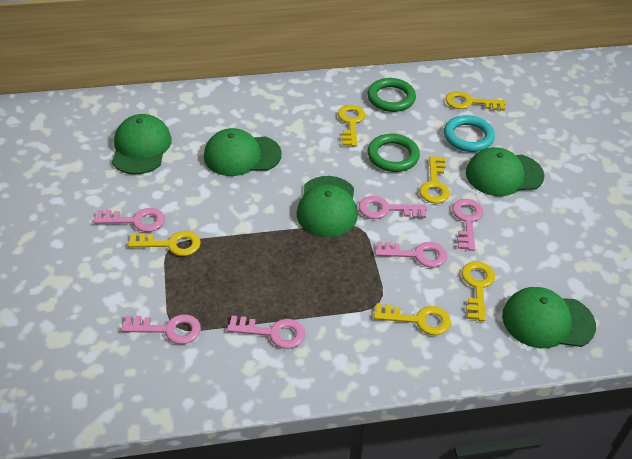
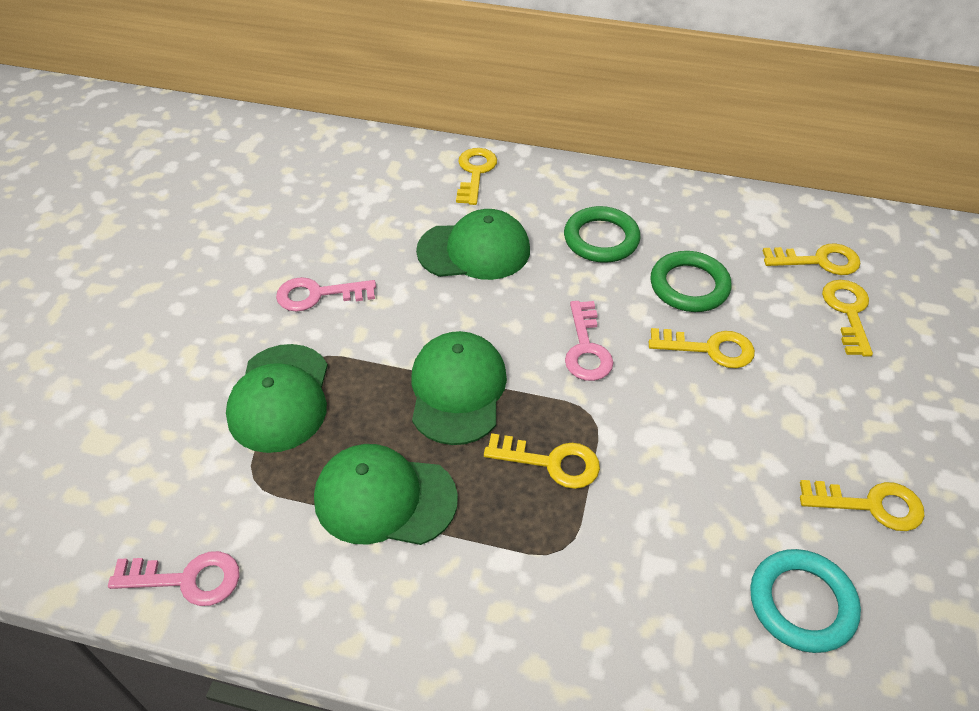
green cap: [112,114,172,174] [204,128,282,176] [297,176,358,237] [466,147,544,196] [502,287,596,348] = 5 -> [226,344,328,453] [314,444,458,545] [411,331,507,445] [416,209,530,280] = 4
pink key: [94,208,165,232] [121,314,201,344] [227,315,305,349] [359,196,427,219] [375,242,447,268] [452,199,483,251] = 6 -> [108,551,240,606] [276,277,376,312] [565,301,614,381] = 3

